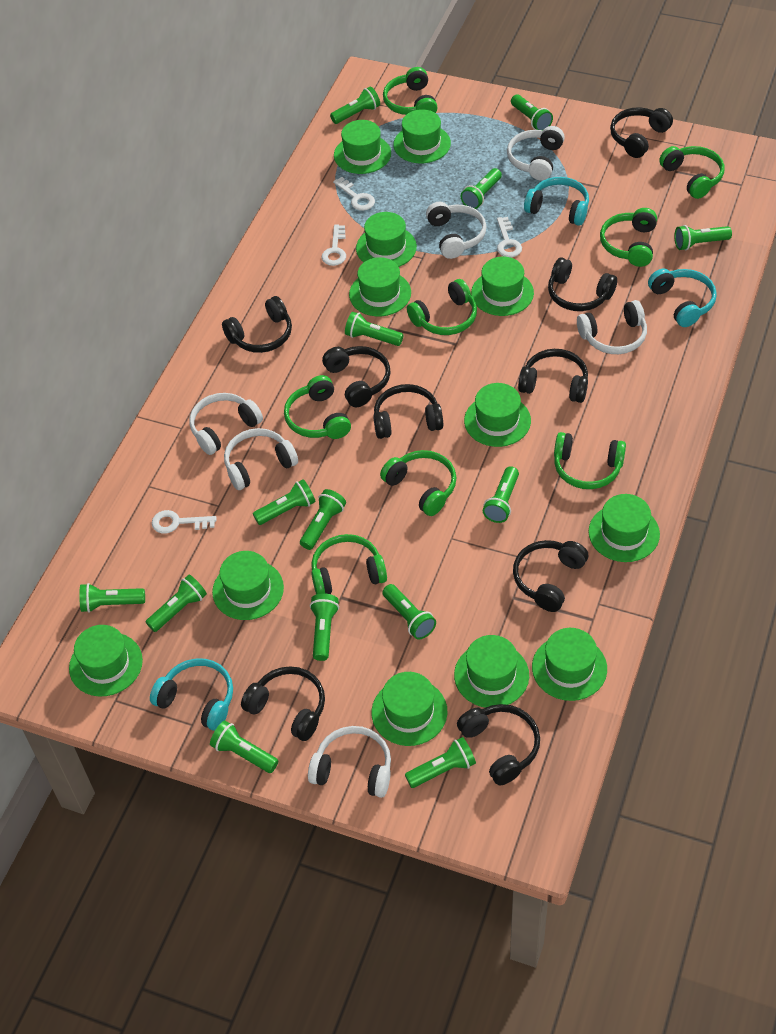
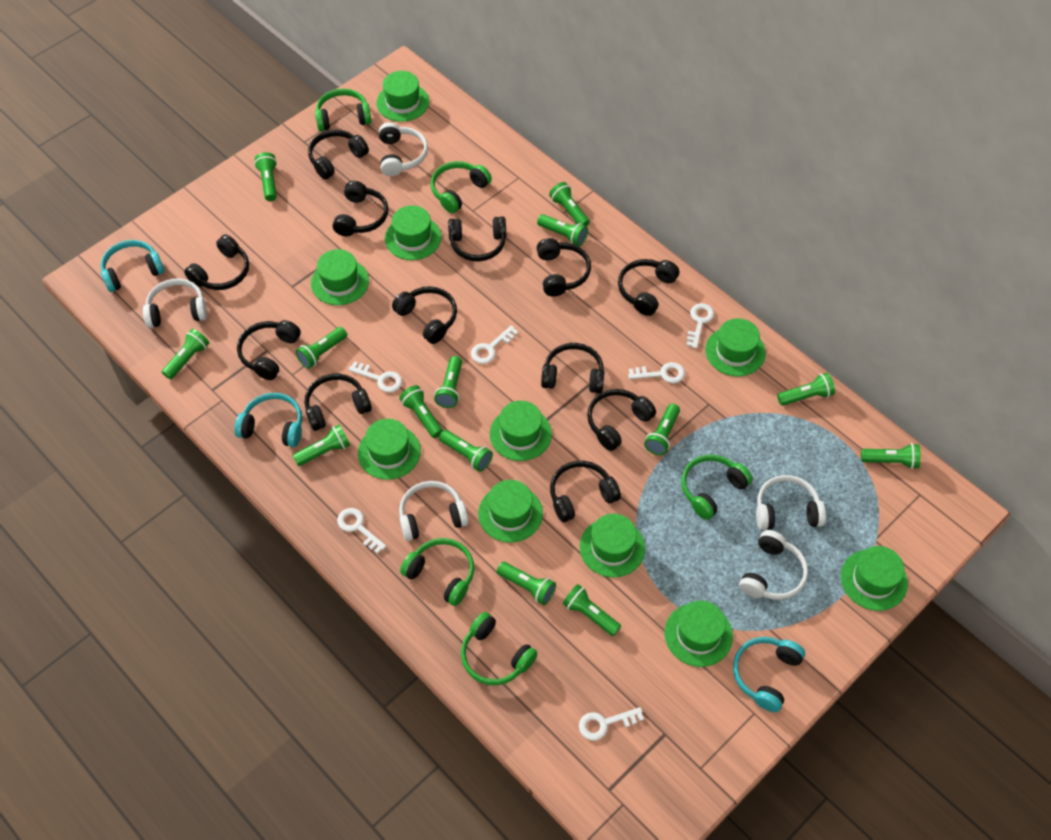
black headphones: [222,296,292,353] [241,666,325,741] [322,346,391,407] [373,384,443,439] [457,704,540,785] [513,540,588,612] [518,349,588,403] [548,257,617,311] [610,107,673,158] = 9 -> [184,234,249,290] [237,320,301,380] [304,374,372,431] [308,129,369,180] [333,181,389,236] [392,286,457,344] [448,216,506,261] [537,238,591,297] [541,343,605,394] [550,461,621,522] [587,389,656,451] [618,259,679,316] = 12
green hat: [69,625,143,696] [212,551,284,620] [334,120,391,174] [349,257,411,316] [356,212,417,267] [372,672,447,746] [393,109,451,163] [454,635,529,708] [464,383,531,447] [471,257,534,316] [532,628,607,701] [588,494,660,562] = 12 -> [311,249,369,305] [358,419,421,480] [376,71,429,122] [385,205,442,260] [478,480,543,543] [490,401,552,461] [580,514,645,578] [665,600,733,667] [705,318,766,376] [841,546,908,611] = 10
green headphones: [284,375,351,439] [311,534,387,594] [380,450,456,516] [383,67,437,115] [407,279,477,335] [554,432,626,489] [600,208,657,267] [659,146,725,199] = 8 -> [315,88,371,131] [400,538,474,606] [431,161,492,213] [461,612,538,685] [681,454,753,520] = 5
white headphones: [189,393,263,455] [224,428,298,490] [308,726,391,798] [426,202,486,259] [507,126,565,181] [577,300,647,354] = 6 -> [143,278,207,328] [379,122,428,176] [399,481,469,541] [739,530,808,600] [756,475,826,530] = 5
white key: [152,510,216,534] [322,225,346,266] [333,177,375,211] [497,217,522,258] = 4 -> [337,508,386,554] [349,361,402,392] [471,325,518,364] [579,707,644,740] [628,362,685,383] [686,303,714,349] = 6

